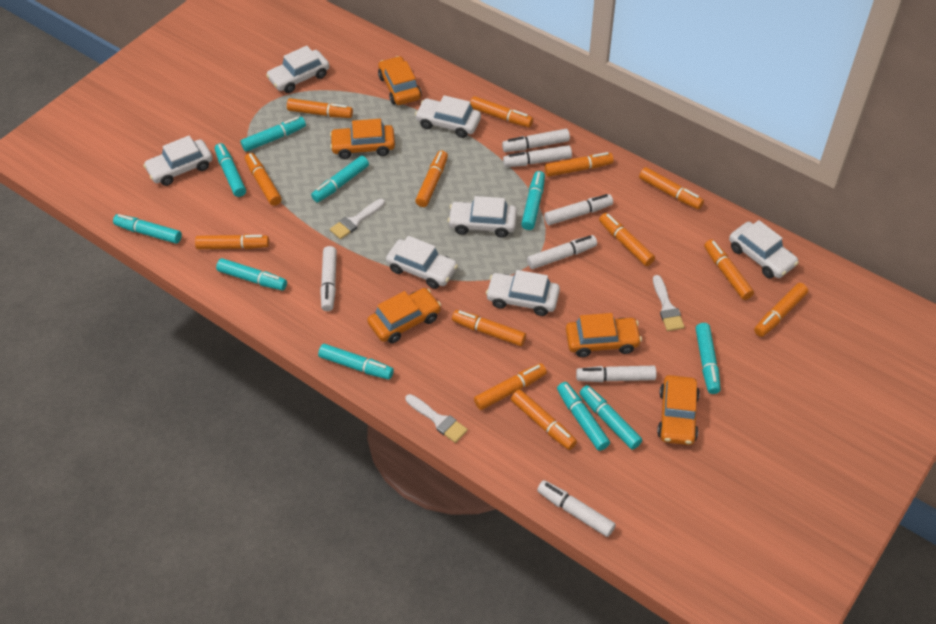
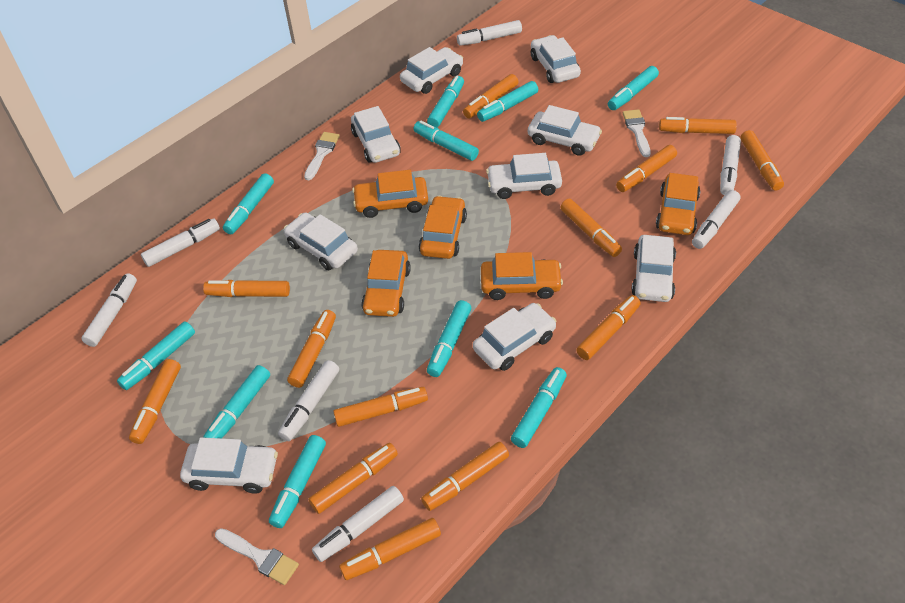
white car: [143,136,213,186] [266,46,329,93] [386,236,458,289] [415,95,481,138] [448,196,517,238] [486,270,560,316] [729,220,799,279] = 7 -> [180,437,278,494] [284,212,358,270] [351,106,401,163] [400,47,463,94] [473,303,556,371] [486,153,562,199] [528,105,602,156] [531,35,581,83] [631,235,676,302] = 9

